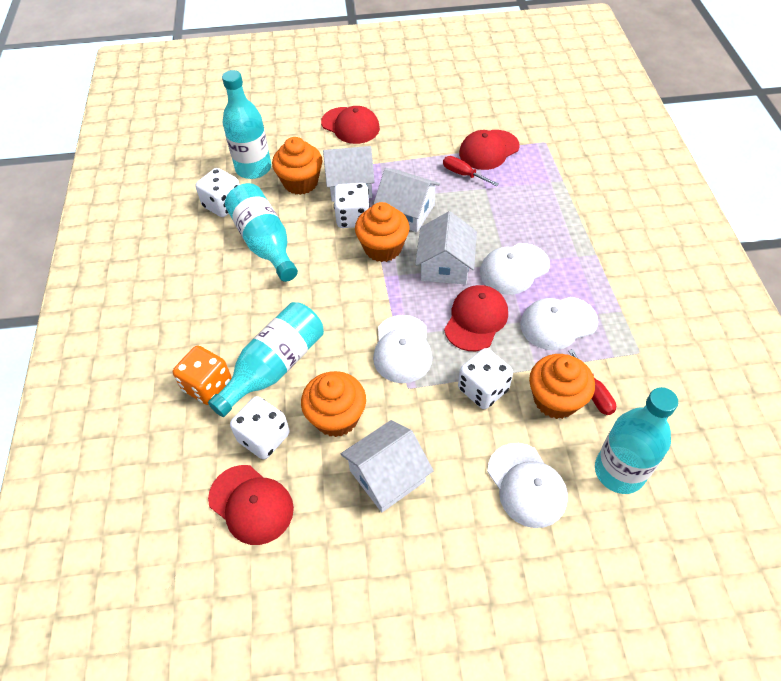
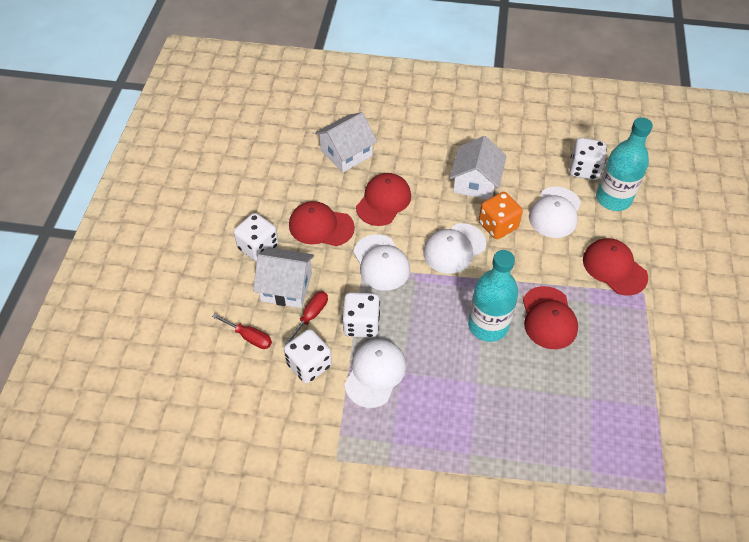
orange cupcake: [272,137,323,195] [301,371,366,437] [355,202,410,262] [529,354,595,419] = 4 -> none = 0
turquoise bottle: [208,302,324,417] [222,70,271,179] [225,183,298,282] [595,387,678,494] = 4 -> [468,250,518,342] [596,117,653,211] = 2
white house: [323,146,375,202] [341,420,434,512] [373,168,440,232] [415,211,477,285] = 4 -> [253,247,314,308] [315,112,378,173] [450,136,506,199] = 3

